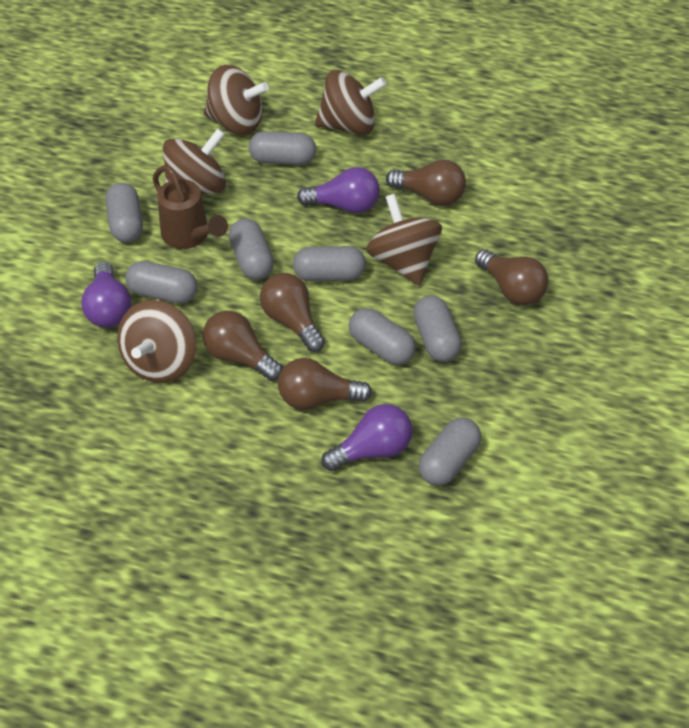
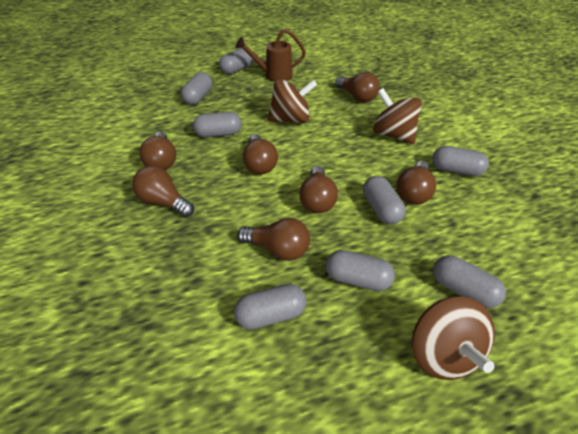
brown light bulb: [203,311,283,381] [260,273,325,352] [278,358,372,410] [386,160,466,206] [475,249,548,305] = 5 -> [132,166,194,217] [139,132,176,170] [237,218,310,261] [243,134,278,174] [299,166,338,213] [335,72,380,102] [396,161,436,205] = 7
brown spinning top: [117,300,196,383] [163,128,226,195] [204,65,269,135] [315,70,386,135] [367,194,442,286] = 5 -> [268,79,317,123] [373,88,422,144] [412,296,495,380] = 3
purple light bulb: [81,261,132,328] [297,167,380,213] [321,404,412,471] = 3 -> none = 0

